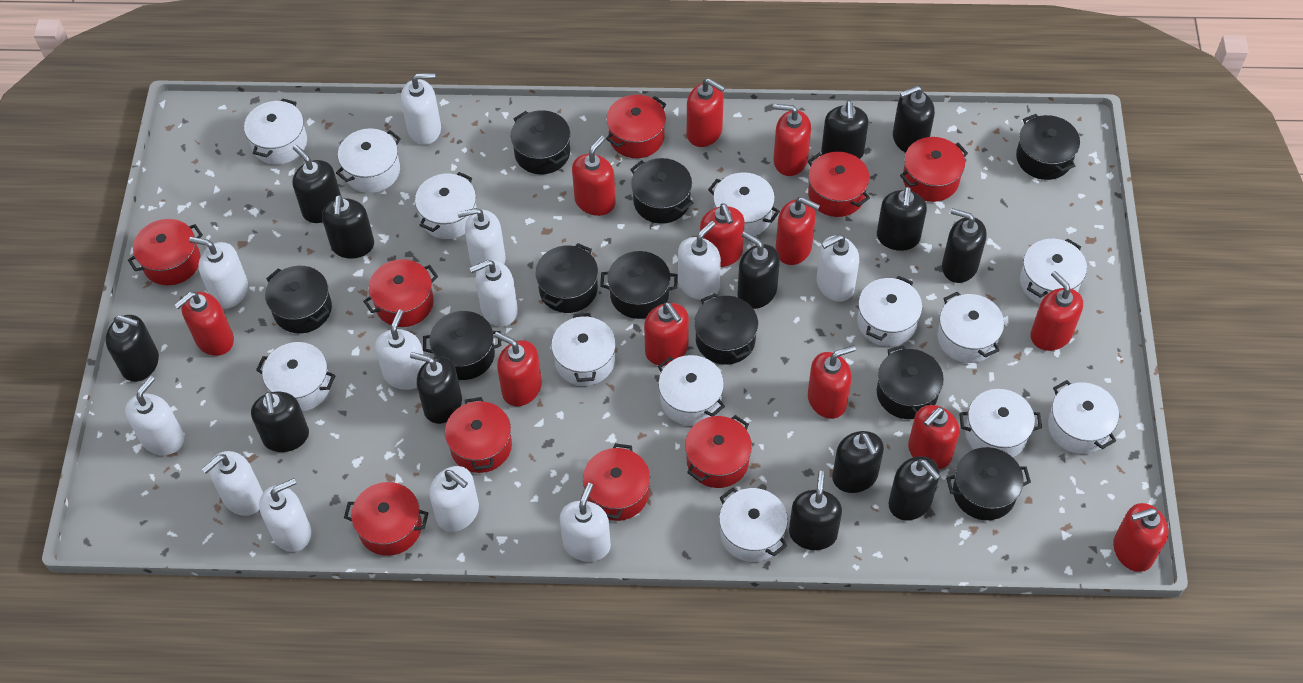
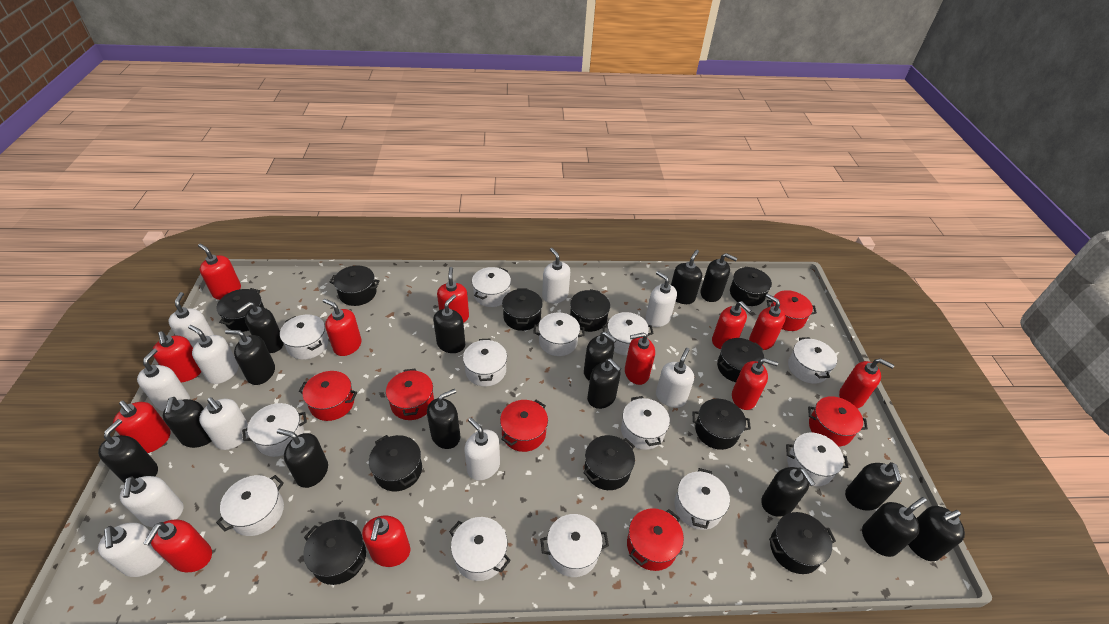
black pot: [265,266,332,333] [423,311,501,380] [511,110,570,174] [535,243,598,313] [600,251,678,319] [630,158,693,224] [694,293,758,365] [877,345,944,419] [946,447,1031,520] [1016,114,1080,180] = 10 -> [217,288,264,332] [303,520,366,585] [330,266,380,306] [369,435,422,491] [502,288,543,331] [570,289,610,332] [583,435,635,490] [692,399,751,450] [717,338,764,382] [730,267,772,306] [769,512,836,574] = 11
black soap dispenser: [105,315,159,382] [251,392,309,452] [293,145,341,223] [322,195,374,259] [410,352,462,424] [738,231,780,309] [789,471,842,550] [821,101,869,159] [832,431,884,493] [877,187,927,251] [889,456,940,520] [893,86,935,153] [942,208,987,283] = 13 -> [98,419,158,483] [163,397,212,448] [225,330,275,385] [237,302,284,353] [277,429,328,488] [427,389,460,449] [433,295,465,353] [584,331,617,381] [587,359,621,409] [671,250,702,304] [701,253,738,302] [761,467,815,517] [845,462,902,511] [862,497,927,557] [908,506,965,561] = 15
red pot: [128,219,203,285] [344,482,428,556] [363,259,438,327] [445,397,512,473] [583,443,650,521] [606,95,666,158] [685,415,752,488] [808,152,870,217] [900,137,968,202] = 9 -> [299,371,357,421] [386,369,434,420] [500,400,548,452] [627,508,684,571] [767,290,817,331] [808,396,868,447] = 6
white soap dispenser: [125,376,184,455] [189,237,248,309] [202,451,263,516] [259,478,311,552] [375,310,425,390] [401,73,441,145] [429,466,479,532] [457,208,505,272] [470,260,518,327] [560,483,611,562] [678,221,721,300] [817,235,859,302] = 12 -> [98,523,165,577] [120,476,183,527] [137,348,190,412] [168,292,214,347] [188,325,238,384] [199,397,248,450] [464,418,500,480] [542,248,570,303] [645,271,677,327] [656,348,694,408] = 10

